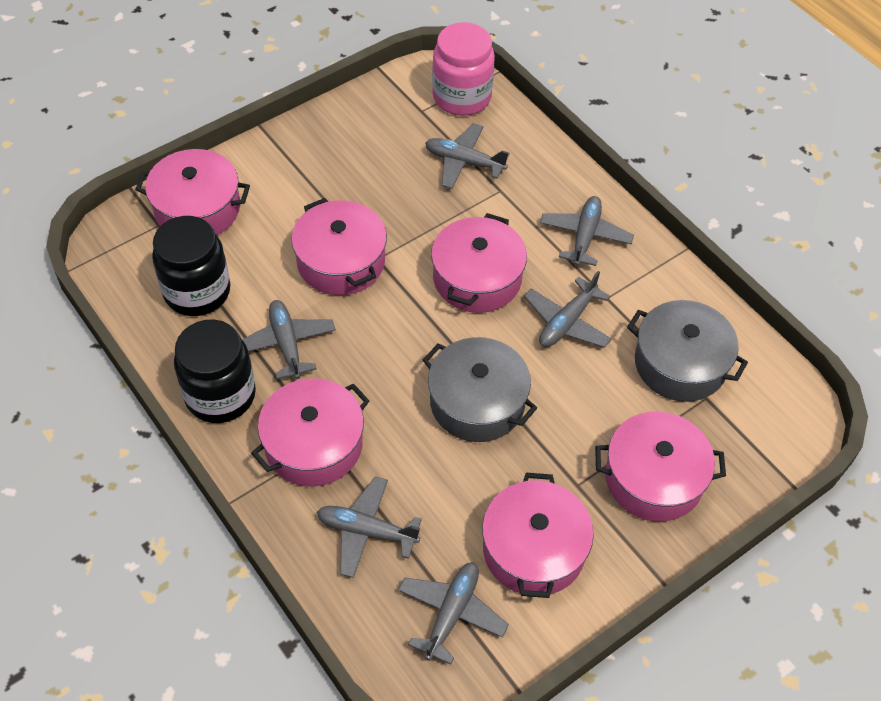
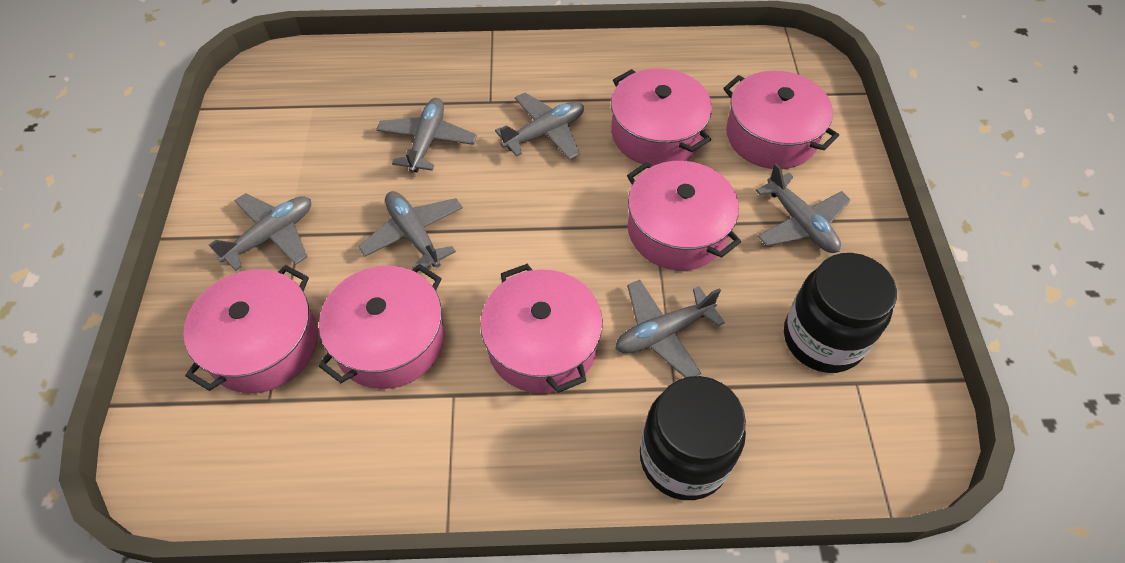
grey pot: [423,337,537,442] [627,300,748,402] = 2 -> none = 0
pink jar: [432,22,495,116] = 1 -> none = 0

